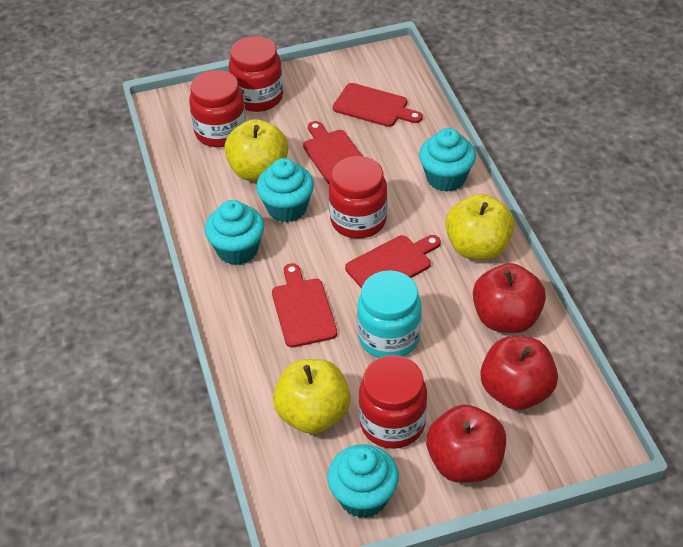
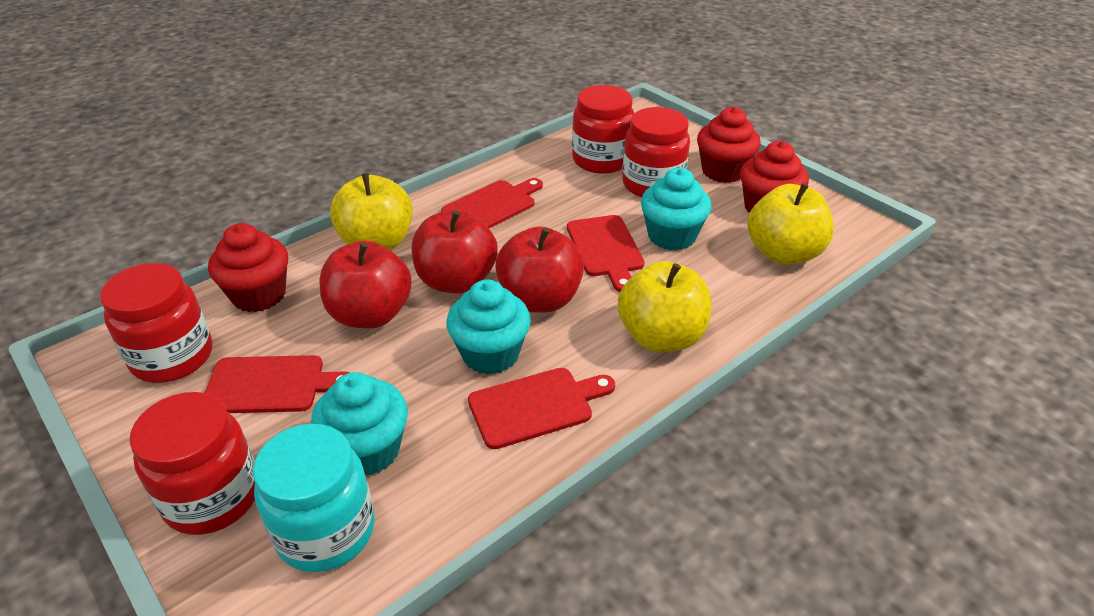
red cupcake: none = 0 -> [208,223,288,312] [697,107,761,183] [740,141,809,213] = 3
turquoise cupcake: [205,200,264,265] [256,158,314,222] [327,444,399,518] [419,128,476,192] = 4 -> [311,372,408,476] [446,279,531,374] [641,168,712,251] = 3

